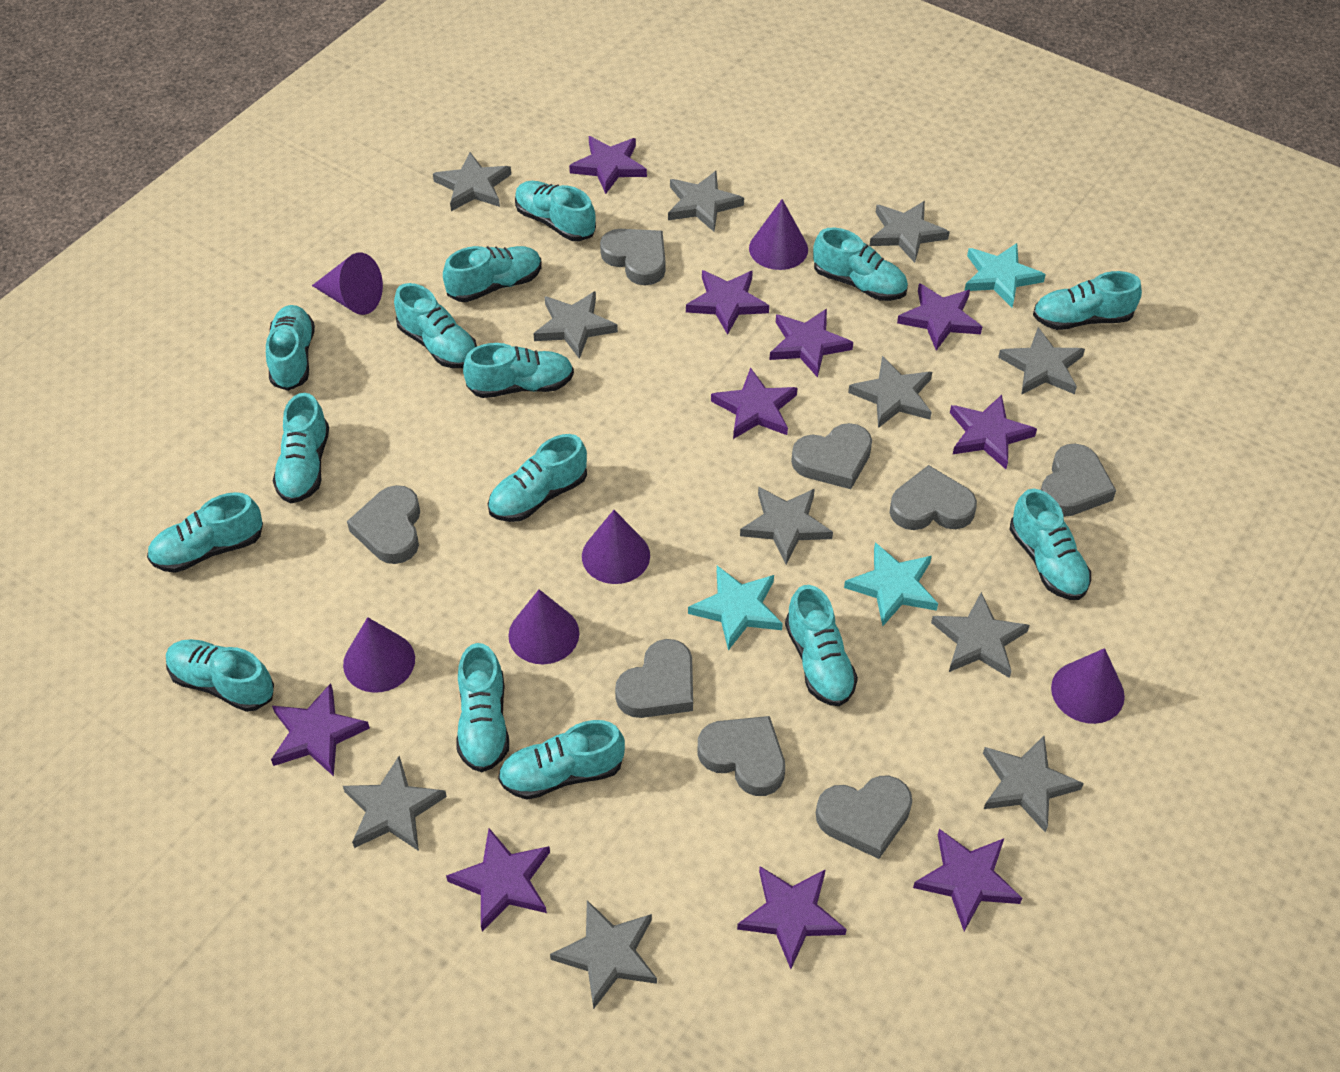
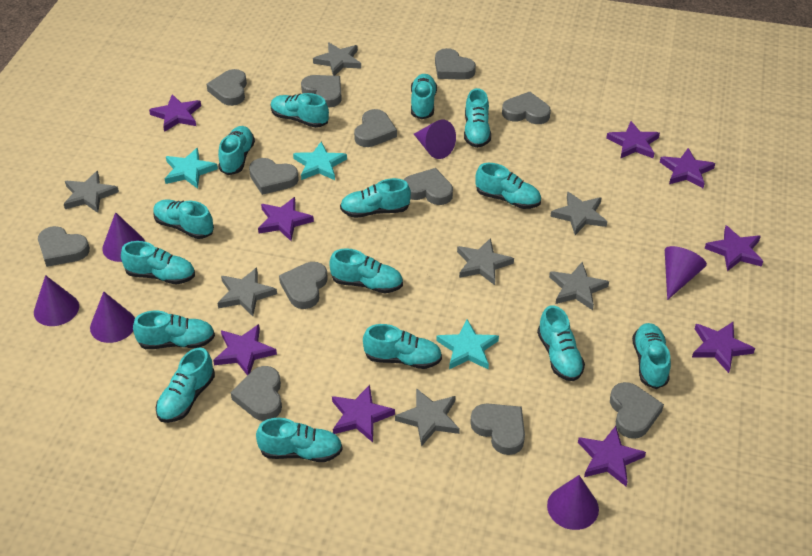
grey heart: [347,485,420,564] [600,229,665,285] [615,639,693,718] [697,716,785,796] [791,423,872,489] [816,776,912,859] [889,465,977,530] [1041,444,1116,517] = 8 -> [38,226,90,267] [206,69,247,106] [231,366,282,421] [249,158,299,195] [279,262,328,309] [301,75,342,108] [354,109,397,147] [404,168,453,205] [435,48,476,80] [470,403,525,455] [502,91,551,124] [610,382,664,439] = 12
grey star: [343,756,447,851] [433,152,511,211] [533,291,618,359] [550,900,657,1009] [668,171,744,232] [740,487,833,564] [848,356,932,428] [870,201,950,263] [931,592,1030,678] [983,736,1084,832] [998,327,1085,395] = 11 -> [64,171,119,213] [218,267,277,316] [313,42,361,76] [395,388,460,447] [457,238,514,285] [549,262,609,310] [550,191,607,235] = 7
purple star: [271,683,370,776] [446,828,550,932] [569,136,647,194] [686,270,769,335] [711,367,797,439] [737,866,847,969] [770,309,853,378] [897,283,982,350] [913,829,1022,931] [950,395,1037,469] = 10 -> [149,94,201,132] [213,324,277,375] [258,197,314,241] [332,385,395,442] [578,426,646,486] [606,121,660,159] [660,148,715,188] [692,322,755,373] [705,225,763,271] = 9

